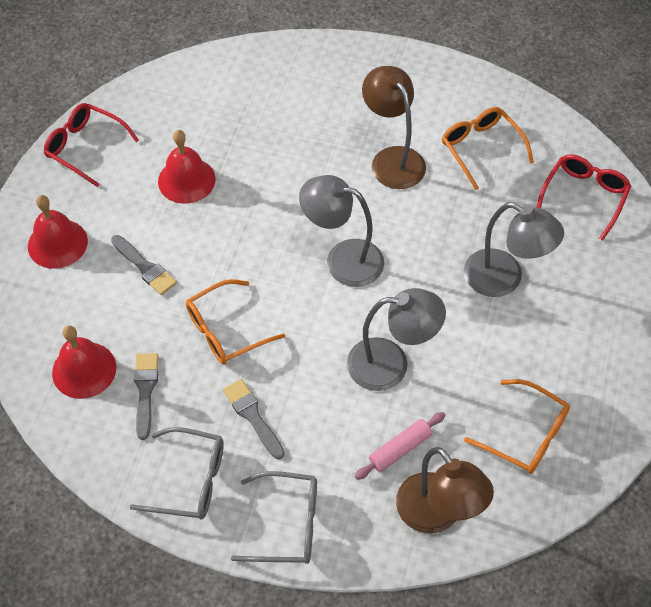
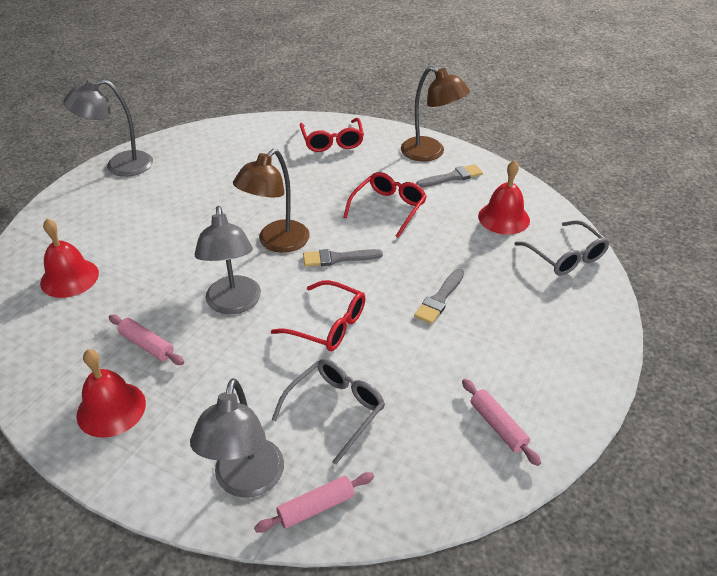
orange glasses: [186,279,285,365] [442,107,534,190] [464,379,570,474] = 3 -> none = 0
pink rolling pin: [355,412,445,480] = 1 -> [109,315,184,365] [254,472,374,533] [462,379,541,466] = 3
red glasses: [44,103,139,187] [536,154,631,241] = 2 -> [271,280,366,351] [300,118,364,152] [343,172,427,238] = 3

